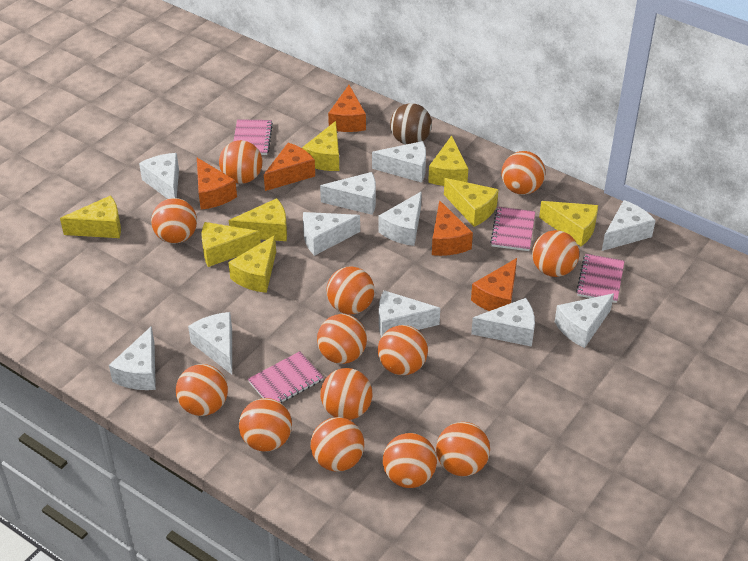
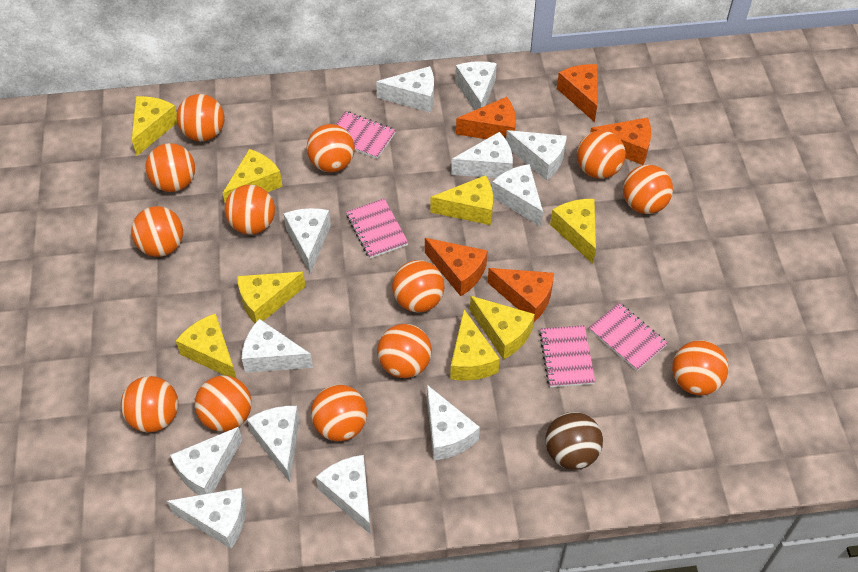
white cheese: [109,326,156,390] [139,153,179,199] [188,312,232,374] [303,212,360,256] [320,172,376,215] [372,141,426,183] [379,191,422,246] [379,290,440,337] [471,298,535,347] [555,293,614,348] [602,200,656,251] = 11 -> [167,488,246,549] [170,427,242,495] [242,319,313,373] [247,406,300,482] [283,208,331,274] [316,455,371,534] [376,66,434,113] [427,385,480,460] [451,132,513,178] [455,61,497,110] [492,164,543,227] [506,130,567,181] = 12

